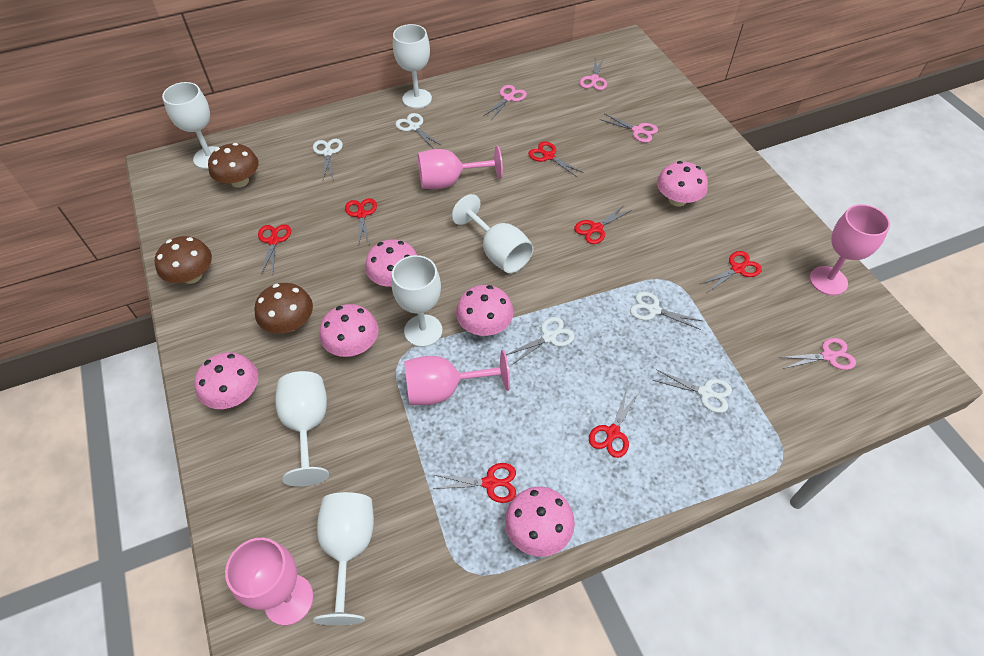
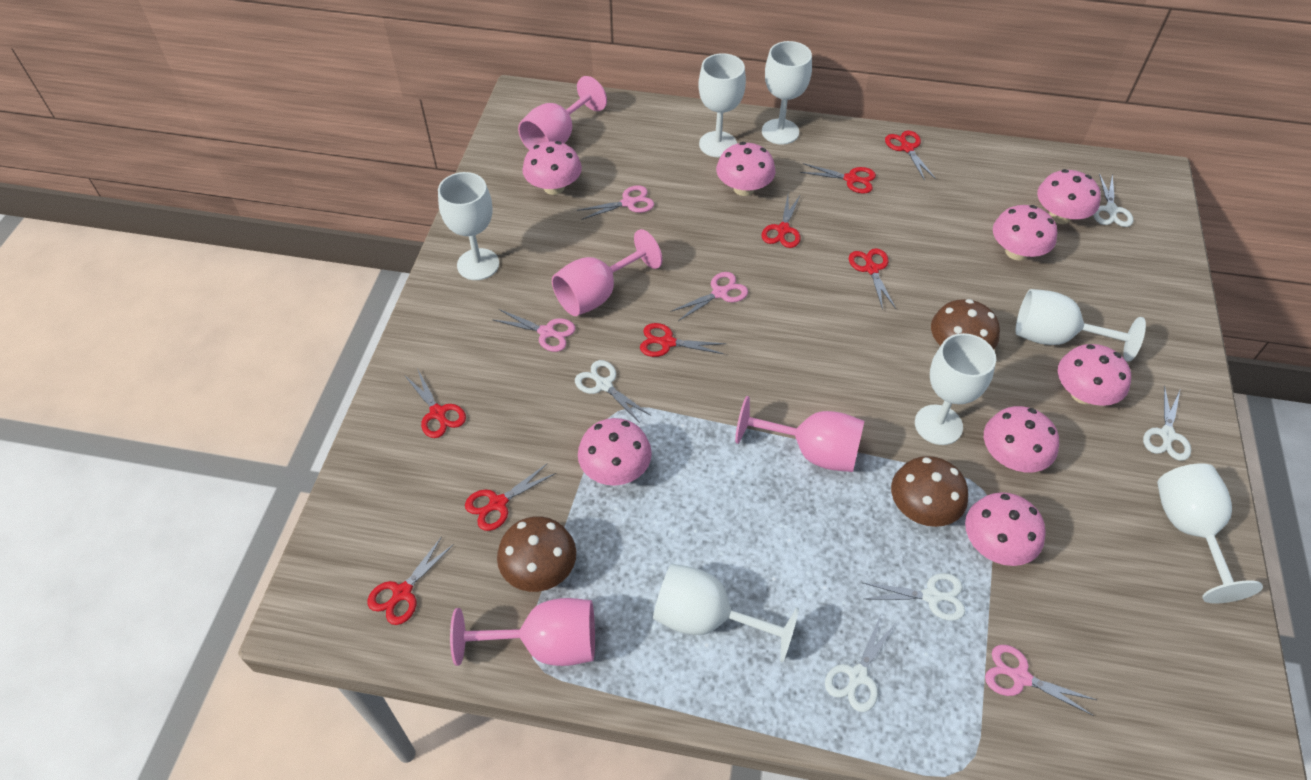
pink mushroom: [195,352,258,409] [320,304,378,357] [365,239,417,287] [456,285,513,336] [505,487,575,557] [657,161,708,206] = 6 -> [522,141,582,195] [578,418,652,485] [716,142,776,196] [965,492,1046,566] [984,406,1059,472] [993,205,1057,260] [1037,169,1101,224] [1058,344,1131,406] = 8
red scissors: [258,224,291,275] [345,198,377,247] [433,463,516,503] [528,142,584,178] [574,205,632,244] [589,389,639,458] [699,251,762,293] = 7 -> [367,536,454,625] [404,368,466,438] [465,463,556,531] [640,323,726,357] [761,194,801,248] [800,163,876,194] [849,248,896,310] [885,131,936,181] = 8
white goblet: [162,82,219,169] [275,371,329,487] [313,492,374,625] [391,255,442,347] [393,24,432,108] [452,194,533,273] = 6 -> [438,172,499,280] [653,563,799,663] [698,53,746,157] [762,41,812,145] [915,333,996,445] [1016,289,1146,362] [1157,463,1263,603] = 7

